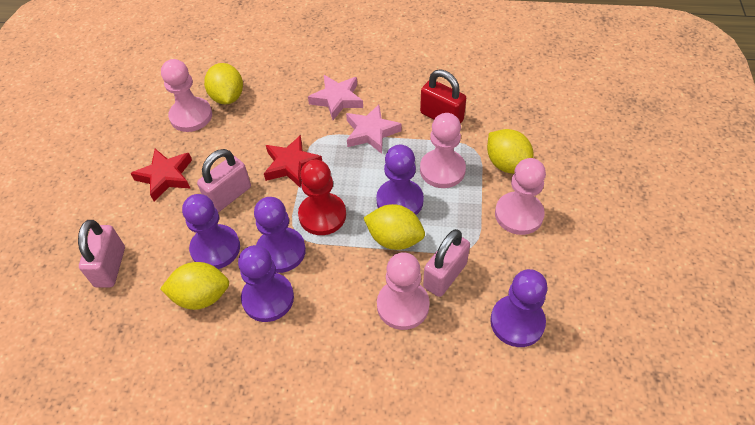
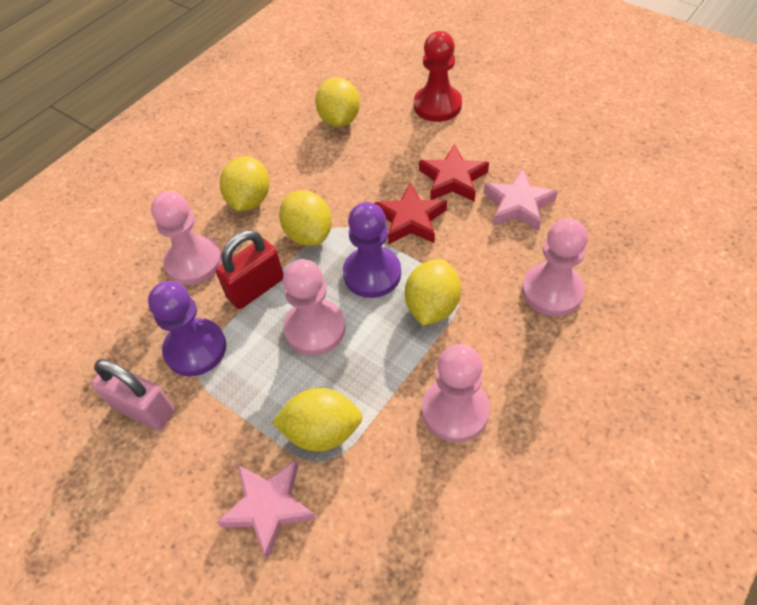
pink padlock: [78,220,125,288] [197,149,251,212] [423,229,470,297] = 3 -> [92,359,175,431] = 1
purple pawn: [182,194,240,269] [238,245,294,322] [254,197,306,273] [376,145,424,215] [490,269,548,347] = 5 -> [148,281,226,376] [343,202,401,298] = 2
yellow lemon: [160,262,229,310] [204,63,243,104] [364,204,425,250] [487,129,534,174] = 4 -> [220,156,270,211] [272,388,363,452] [279,190,332,246] [315,77,360,127] [405,259,461,326] = 5

